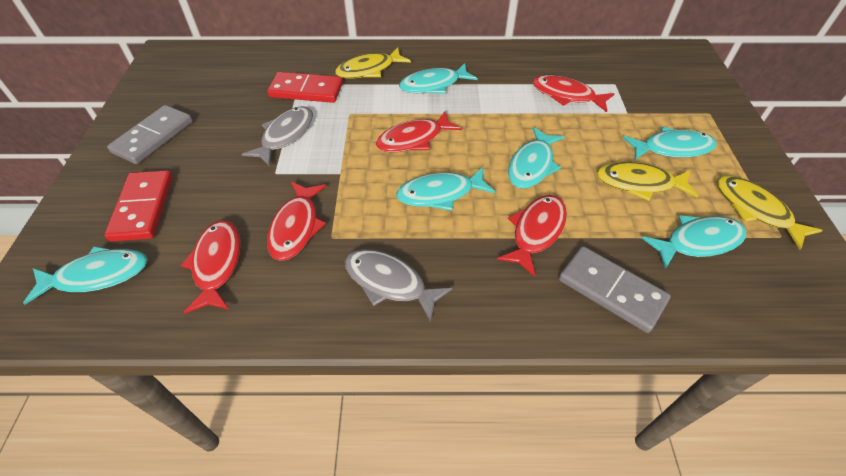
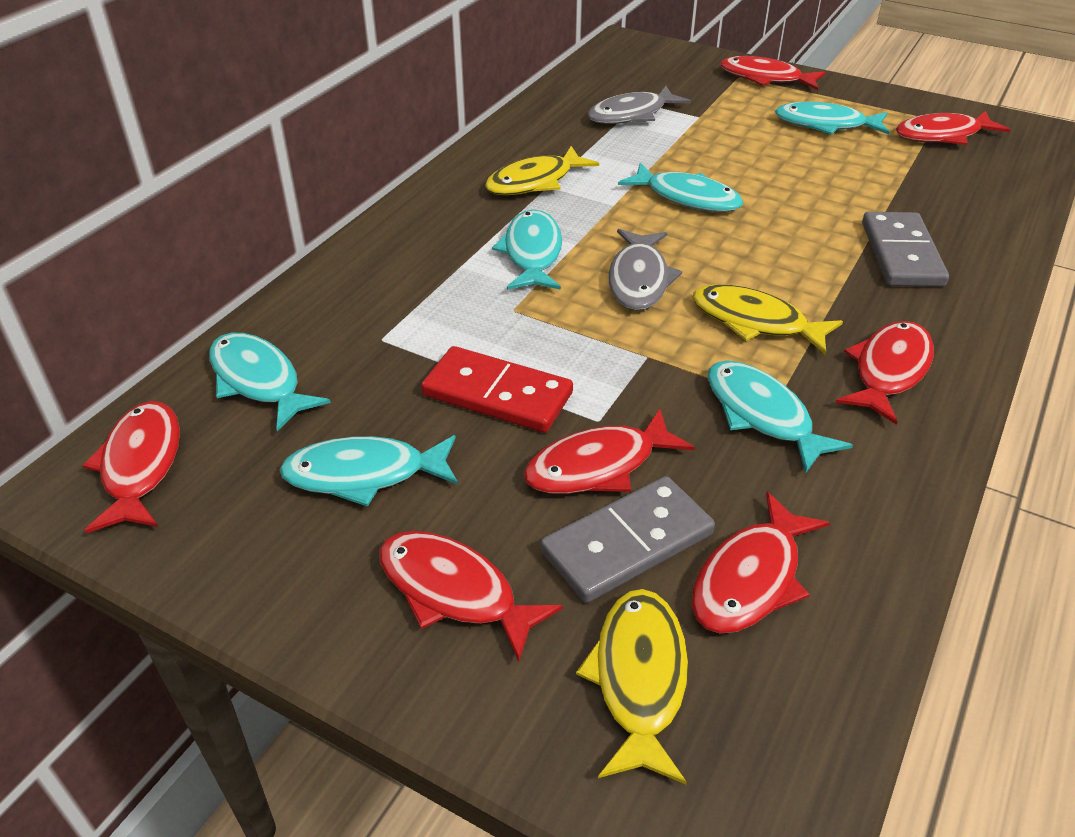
red domino: [104,170,173,242] [267,72,343,103] = 2 -> [421,346,573,433] = 1
red fish: [180,220,240,314] [267,182,326,261] [376,111,462,152] [497,195,567,277] [532,75,615,112] = 5 -> [82,401,180,533] [379,531,563,662] [524,409,695,494] [692,492,830,634] [720,56,826,90] [835,321,934,425] [896,110,1010,145] = 7

